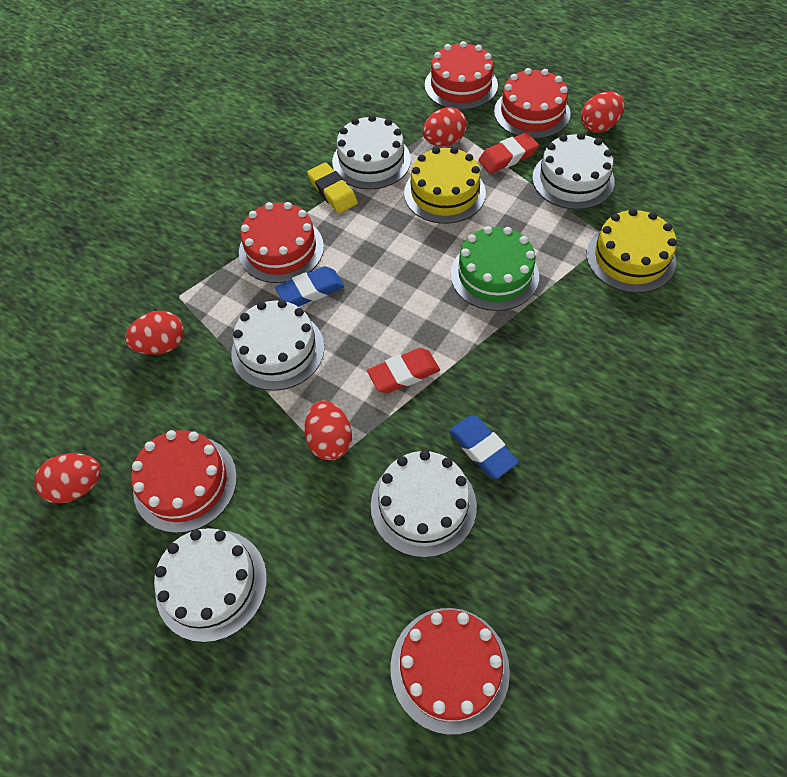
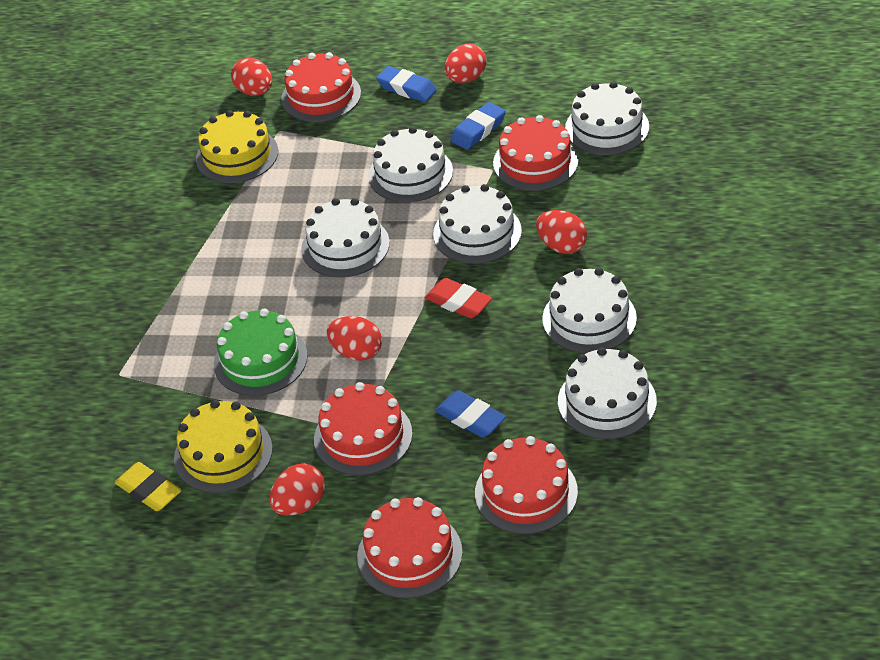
blue eraser: [275,266,344,307] [449,416,519,479] = 2 -> [376,66,437,102] [435,390,506,437] [450,102,506,150] = 3
red eraser: [367,348,440,393] [478,132,539,174] = 2 -> [425,278,492,318] = 1
white cake: [154,528,267,642] [231,300,324,391] [332,115,411,190] [371,450,477,558] [532,132,615,210] = 5 -> [301,198,390,277] [368,127,453,202] [433,184,522,264] [542,268,637,353] [558,347,657,439] [565,81,649,155] = 6

